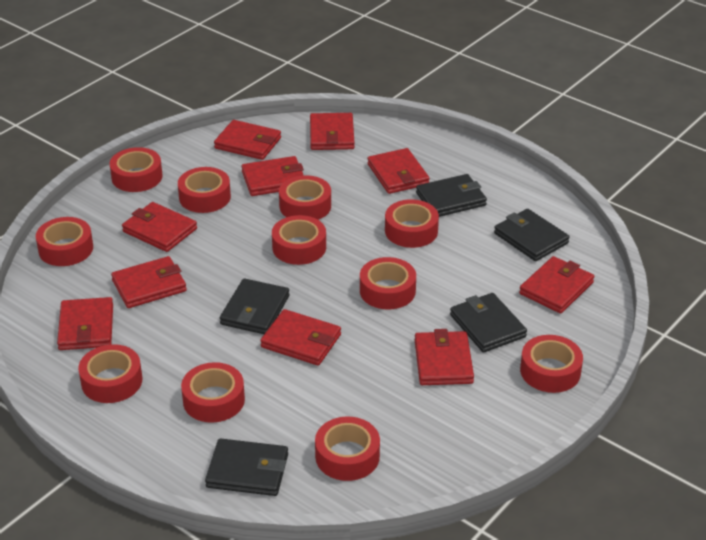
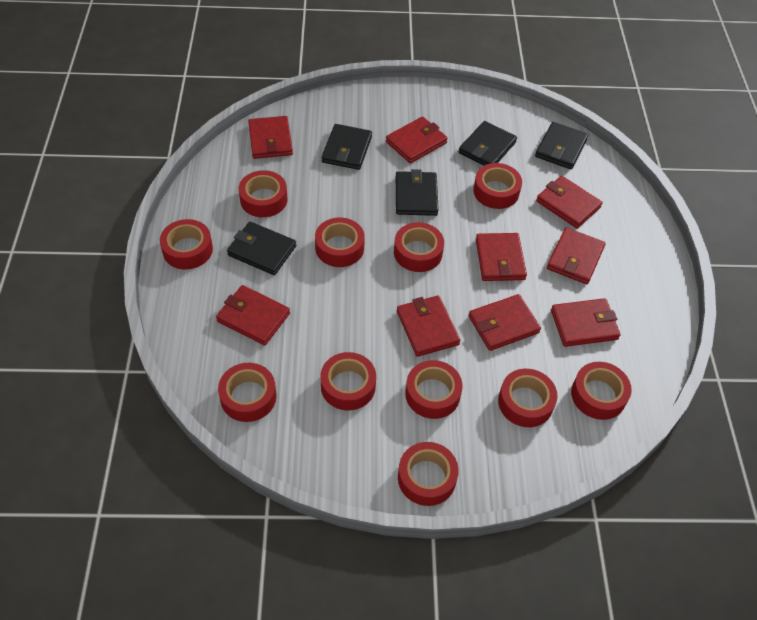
red wallet: [57,297,113,350] [111,256,187,308] [122,202,197,252] [214,120,281,160] [241,156,304,196] [260,309,341,366] [310,113,354,150] [367,148,430,194] [415,329,474,385] [519,256,594,313] = 10 -> [216,285,290,346] [248,116,293,159] [386,116,448,163] [397,295,460,357] [469,294,541,351] [476,233,527,281] [536,176,603,228] [547,228,606,284] [551,298,621,347] = 9

